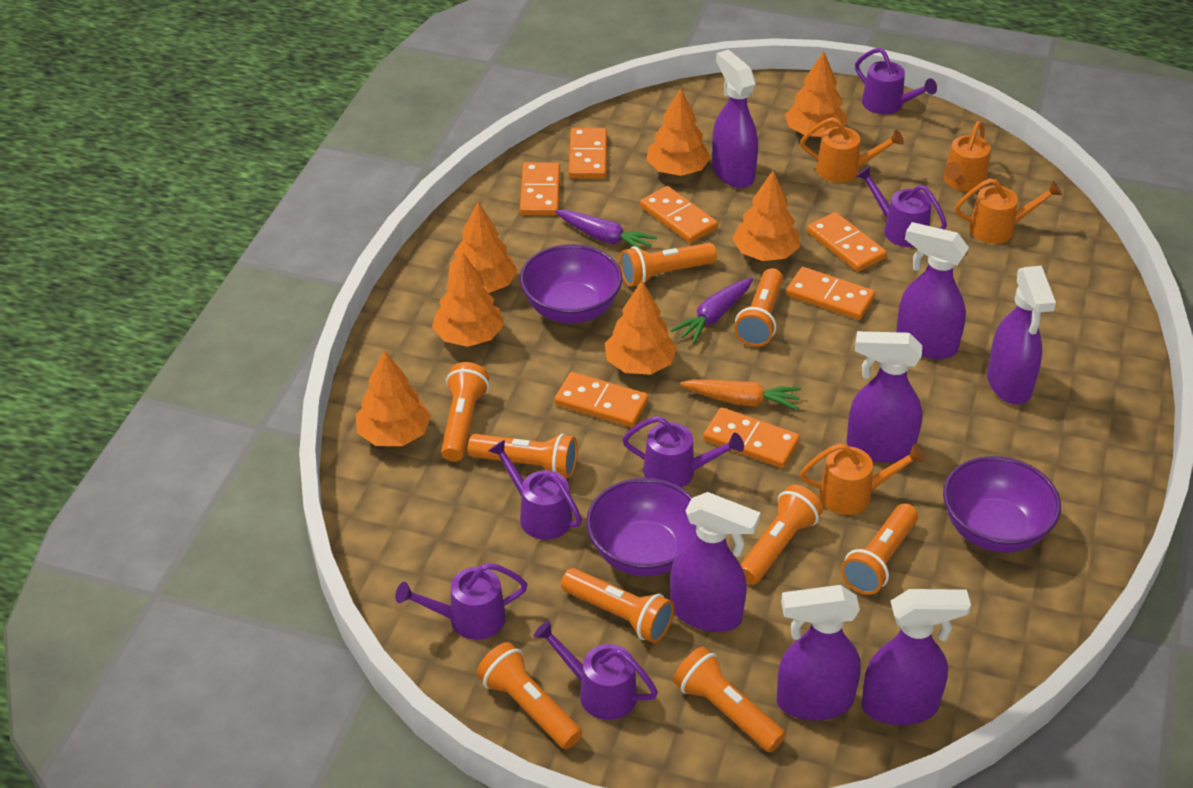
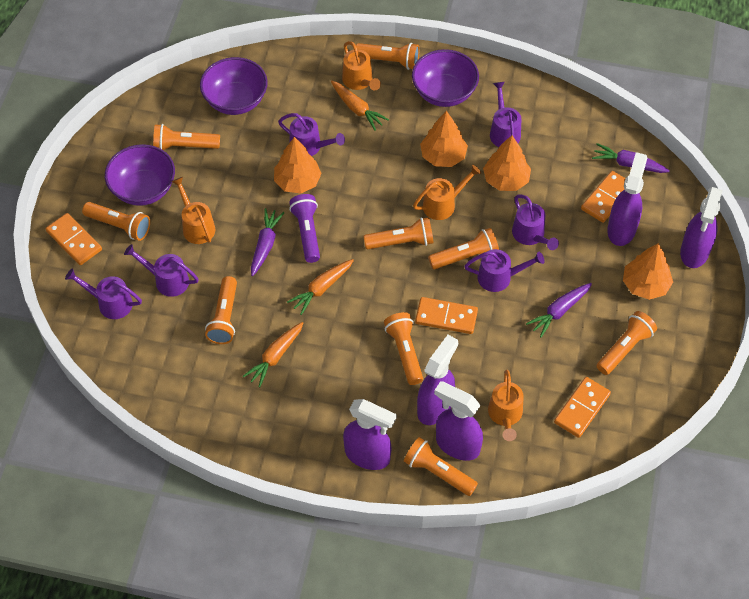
orange carrot: [680,379,801,410] = 1 -> [243,322,303,387] [287,259,354,315] [331,81,389,131] = 3
orange domino: [520,162,560,215] [554,372,649,427] [569,128,607,179] [640,186,718,243] [703,407,800,468] [786,267,875,320] [807,212,887,272] = 7 -> [46,213,102,265] [415,297,478,334] [554,377,611,438] [581,171,626,223] = 4
orange tree: [356,350,431,446] [432,253,504,347] [448,202,518,293] [604,281,677,375] [646,88,711,176] [732,171,800,261] [785,51,848,137] = 7 -> [274,137,322,193] [420,111,468,167] [483,135,531,191] [623,243,673,300] = 4
purple carrot: [555,210,657,249] [670,278,753,344] = 2 -> [251,208,285,276] [526,283,592,337] [592,143,670,173] = 3
purple flashlight: none = 0 -> [289,194,320,263] = 1
purple spray bottle: [670,492,760,632] [712,50,758,188] [777,585,861,720] [847,331,923,463] [862,589,971,725] [896,222,969,359] [987,266,1056,404] = 7 -> [343,399,397,470] [417,335,458,425] [434,381,483,461] [607,152,647,246] [680,187,723,268] = 5

